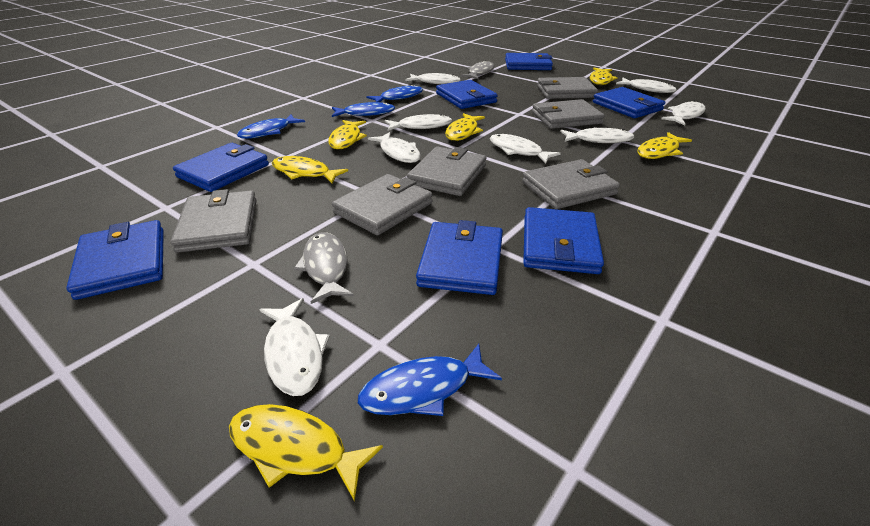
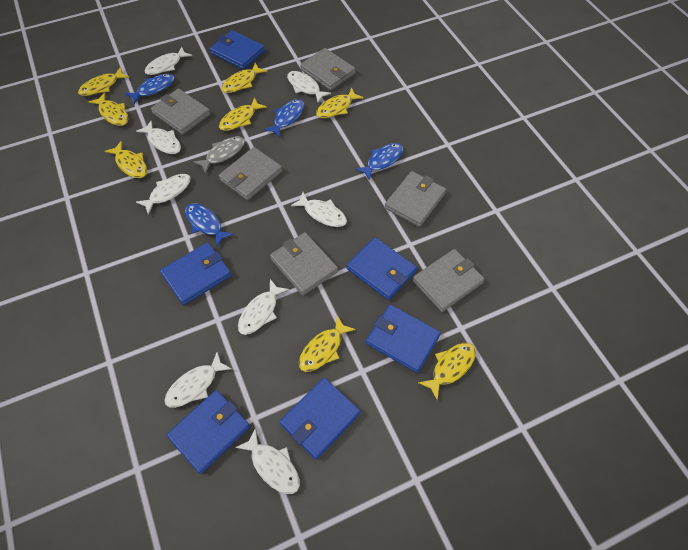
blue wallet: [66,220,164,300] [173,143,269,192] [416,220,503,295] [436,80,498,109] [505,53,553,70] [523,207,604,274] [593,87,665,118] = 7 -> [160,243,231,305] [166,390,250,474] [210,30,265,70] [280,378,360,460] [347,237,417,300] [366,304,441,373] = 6
grey fish: [294,232,354,304] [461,61,494,79] = 2 -> [193,137,245,174] = 1
yellow fish: [229,404,383,502] [272,156,348,183] [328,120,367,149] [445,113,485,141] [590,68,618,85] [637,132,692,159] = 6 -> [78,67,129,96] [89,93,128,126] [104,141,147,178] [219,97,267,131] [221,63,267,93] [299,315,356,372] [316,87,364,118] [418,343,476,400] = 8

